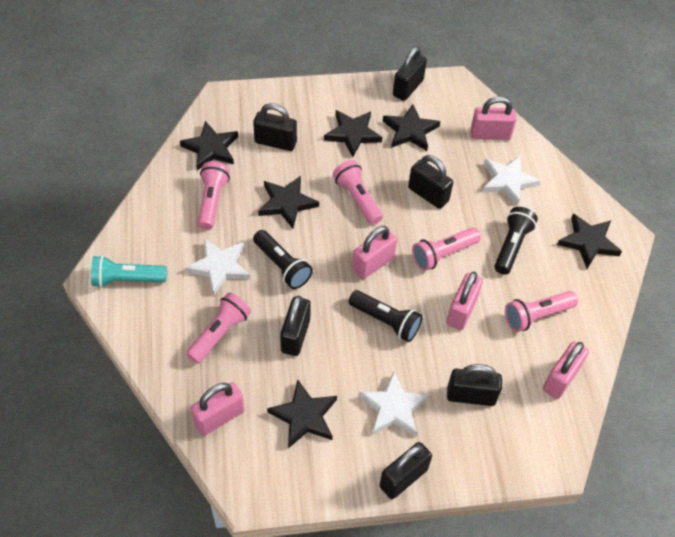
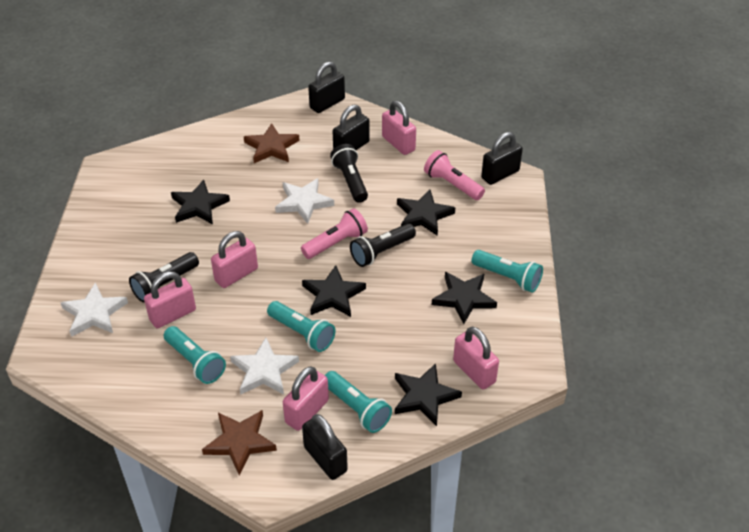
black padlock: [253,103,297,151] [280,296,311,356] [379,442,432,499] [393,47,427,101] [408,155,453,209] [447,364,502,406] = 6 -> [302,414,348,480] [308,62,345,113] [332,105,370,150] [481,132,523,185] = 4
black star: [180,121,238,171] [258,176,319,229] [267,379,337,449] [324,110,382,157] [383,104,440,151] [557,213,622,268] = 6 -> [171,180,230,224] [302,265,366,317] [395,363,462,426] [397,189,455,236] [432,272,497,324] = 5
brown star: none = 0 -> [202,410,277,475] [244,123,300,163] = 2
pink flashlight: [186,293,251,364] [198,161,230,230] [333,160,383,225] [412,227,481,271] [505,291,578,332] = 5 -> [301,208,368,259] [424,150,485,200] = 2
turquoise flashlight: [91,255,167,288] = 1 -> [164,326,226,384] [267,301,336,352] [325,371,392,433] [472,250,543,293] = 4

